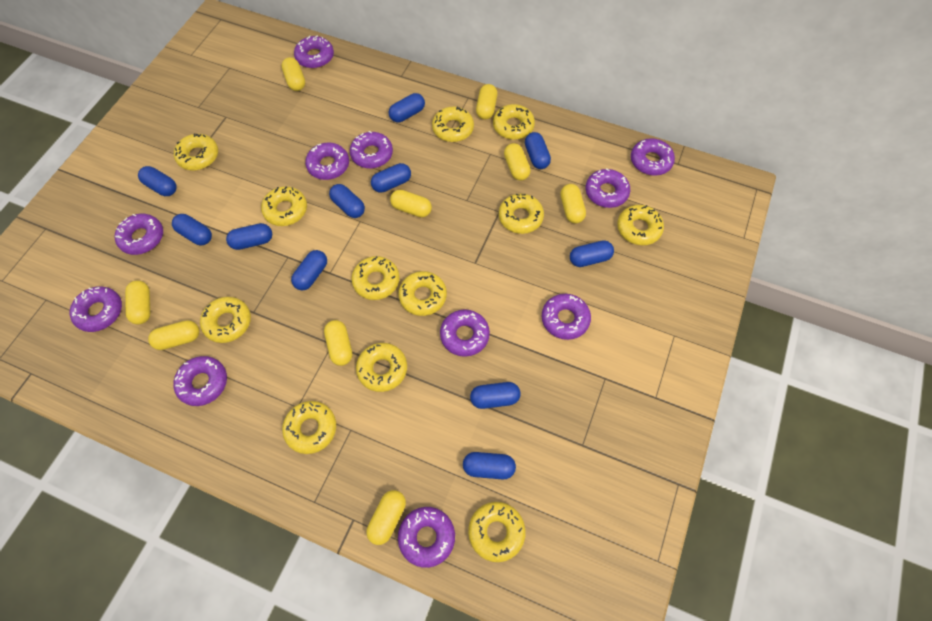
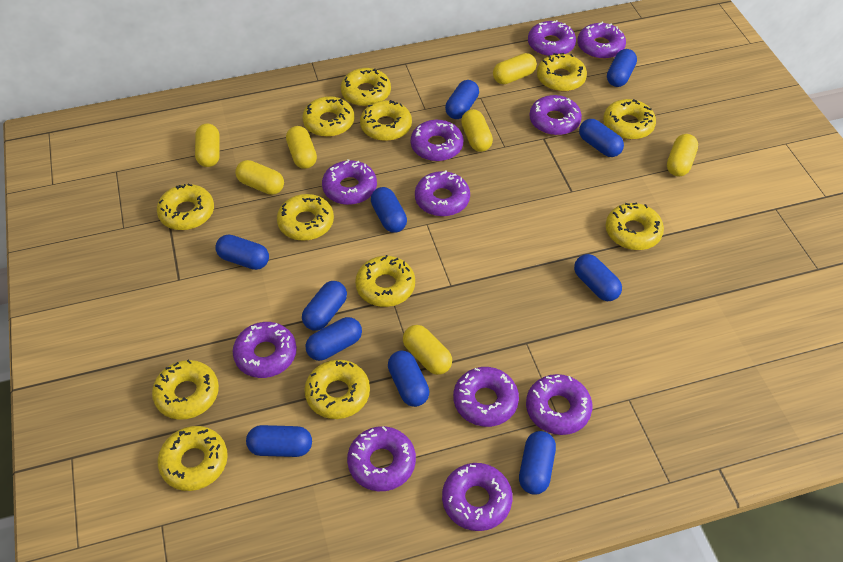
yellow capsule: [125,281,150,324] [148,320,199,350] [281,57,305,91] [324,320,352,366] [366,490,406,545] [390,190,432,217] [476,84,497,120] [504,143,531,181] [560,184,586,224] = 9 -> [195,124,220,167] [235,160,284,195] [286,126,317,169] [403,325,452,375] [461,109,493,152] [493,53,537,84] [667,134,698,176] = 7

